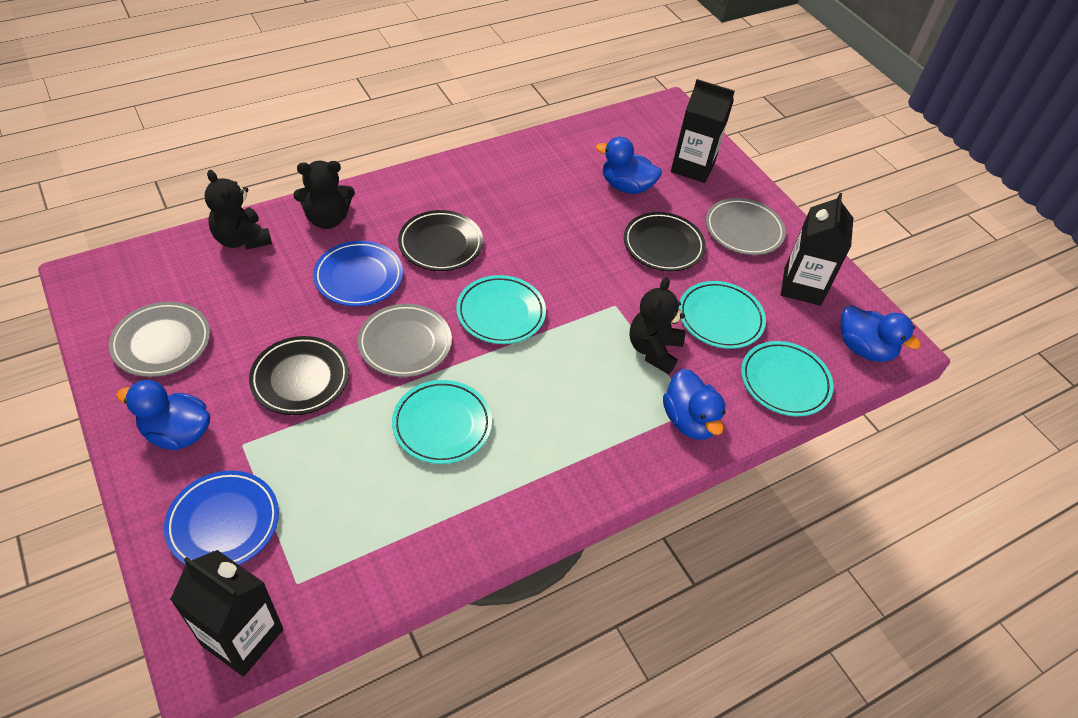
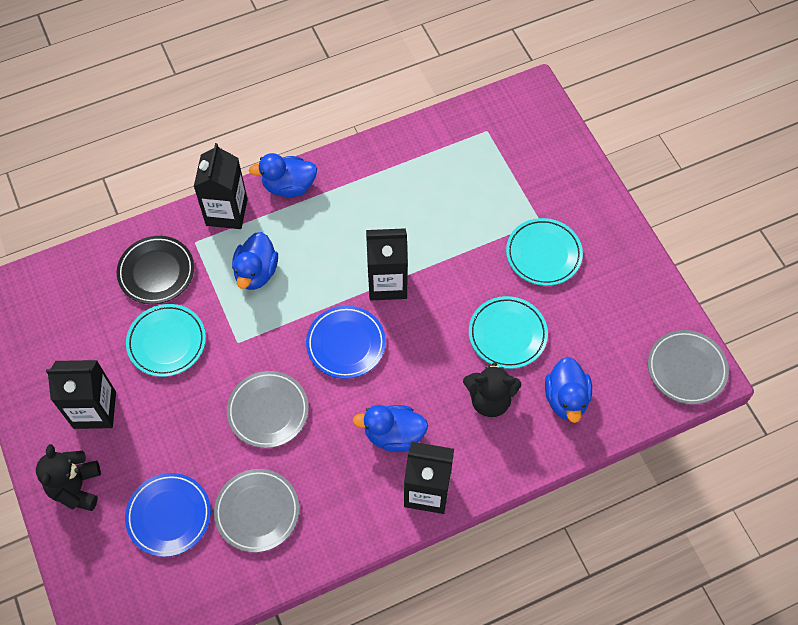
black carton: [170,550,283,677] [671,79,735,183] [781,193,853,306] = 3 -> [46,360,116,429] [194,143,248,229] [366,228,408,300] [404,442,454,514] = 4
black plate: [249,336,349,415] [398,210,483,271] [624,212,706,271] = 3 -> [117,236,194,304] = 1
black teddy bear: [205,170,272,250] [293,161,355,229] [630,277,685,374] = 3 -> [36,444,101,511] [463,362,521,417] = 2
turquoise plate: [392,380,492,464] [456,275,546,344] [679,281,766,349] [741,341,834,416] = 4 -> [126,304,206,377] [469,296,548,369] [506,218,583,286] = 3

